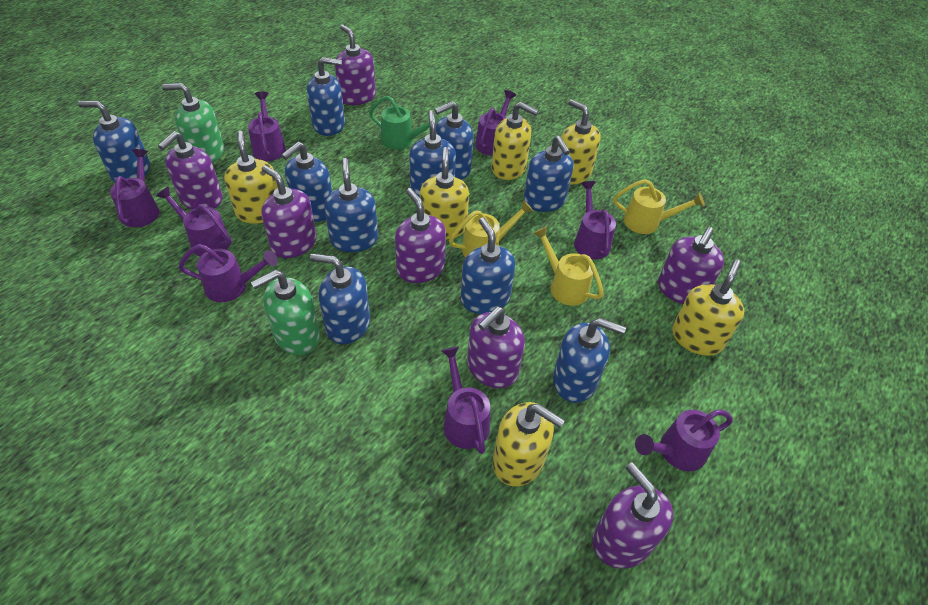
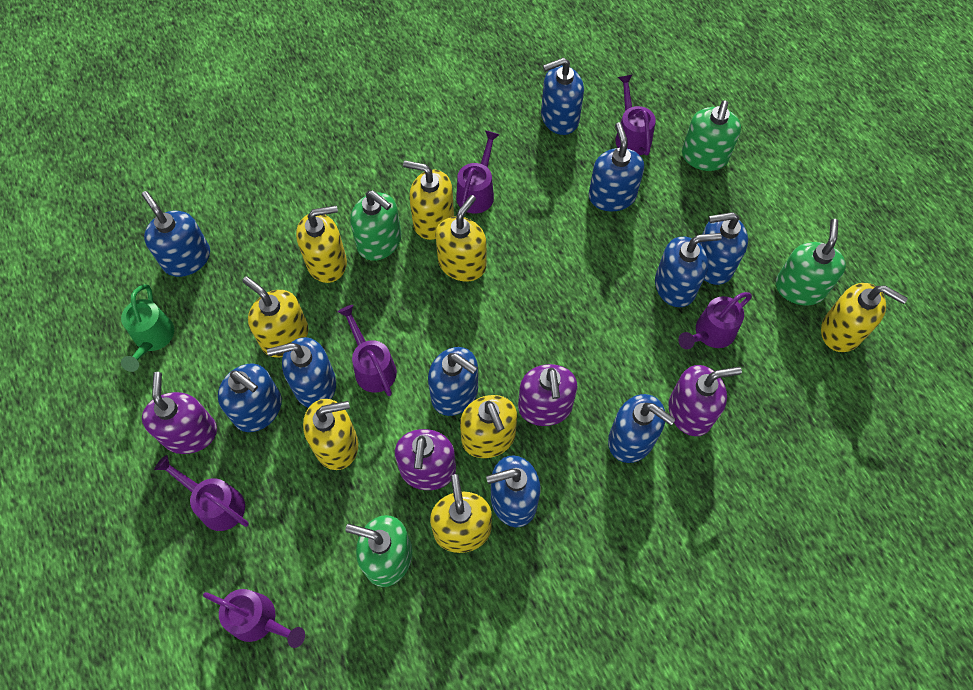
green soap dispenser: [162,83,224,162] [251,270,320,355] = 2 -> [345,515,412,587] [350,190,401,261] [682,100,741,171] [776,219,846,305] = 4
purple soap dispenser: [158,131,223,210] [261,165,317,258] [335,24,376,105] [395,188,446,283] [467,307,525,388] [592,462,673,569] [658,227,724,304] = 7 -> [142,372,217,454] [395,429,456,490] [518,364,577,426] [669,365,742,436] = 4
purple watering can: [110,149,160,227] [156,187,232,257] [179,244,278,302] [248,91,286,161] [441,347,490,454] [475,90,516,155] [574,181,616,259] [635,410,733,471] = 8 -> [154,455,249,531] [203,589,305,648] [338,305,397,396] [456,130,500,214] [615,74,656,155] [678,292,752,349] = 6
yellow soap dispenser: [224,131,278,224] [420,147,469,239] [491,102,539,180] [493,402,565,487] [559,99,601,184] [672,259,744,356] = 6 -> [242,276,309,357] [296,205,347,283] [303,399,358,470] [403,160,454,240] [430,474,492,553] [435,195,486,282] [460,395,517,458] [821,283,908,352] = 8
yellow watering can: [449,200,533,258] [533,226,604,306] [613,179,705,234] = 3 -> none = 0

